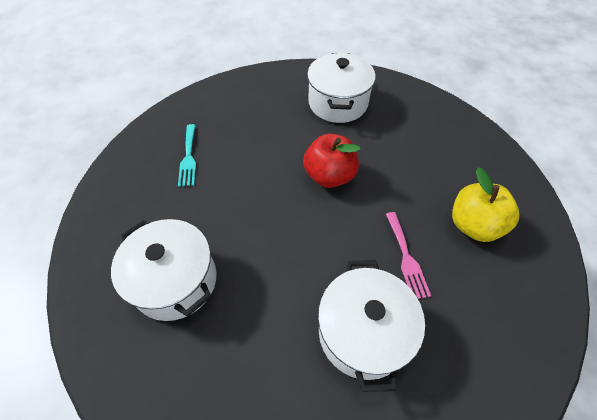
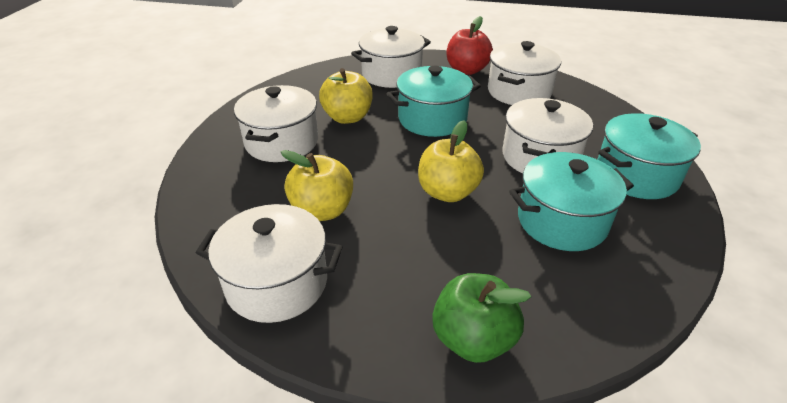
green apple: none = 0 -> [432,273,531,363] = 1
pink fork: [386,212,431,299] = 1 -> none = 0
turquoise fork: [178,124,196,187] = 1 -> none = 0
turquoise pot: none = 0 -> [387,66,481,137] [509,152,634,251] [597,113,701,199] = 3
white pot: [111,219,216,321] [307,53,376,123] [318,260,425,392] = 3 -> [196,204,342,323] [234,85,318,162] [351,26,431,88] [488,41,561,105] [502,98,593,173] = 5
yellow apple: [452,168,519,242] = 1 -> [281,150,353,221] [319,68,373,124] [418,120,484,202] = 3

